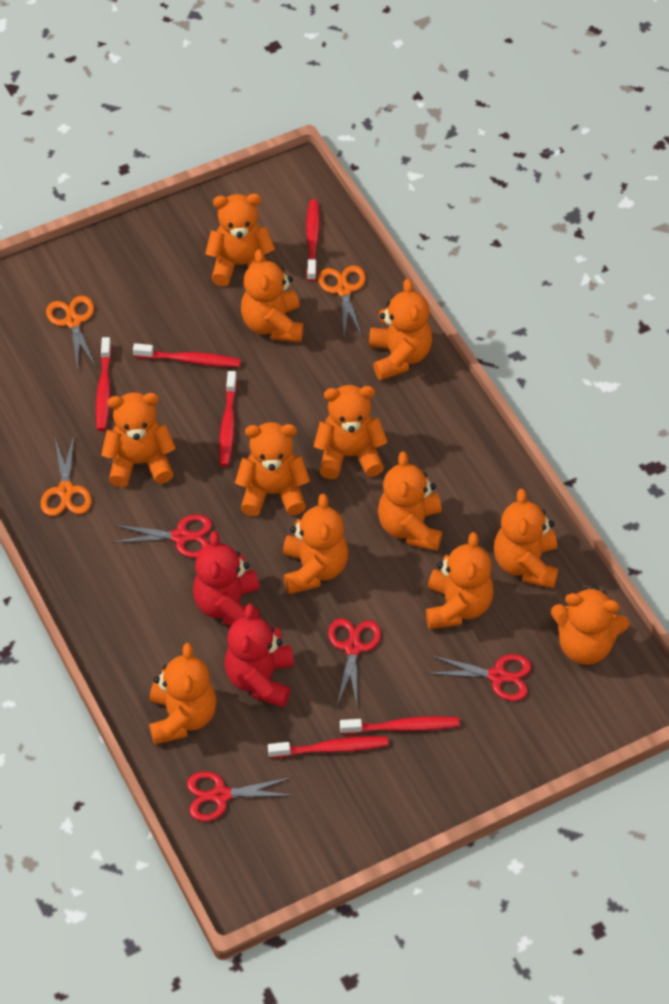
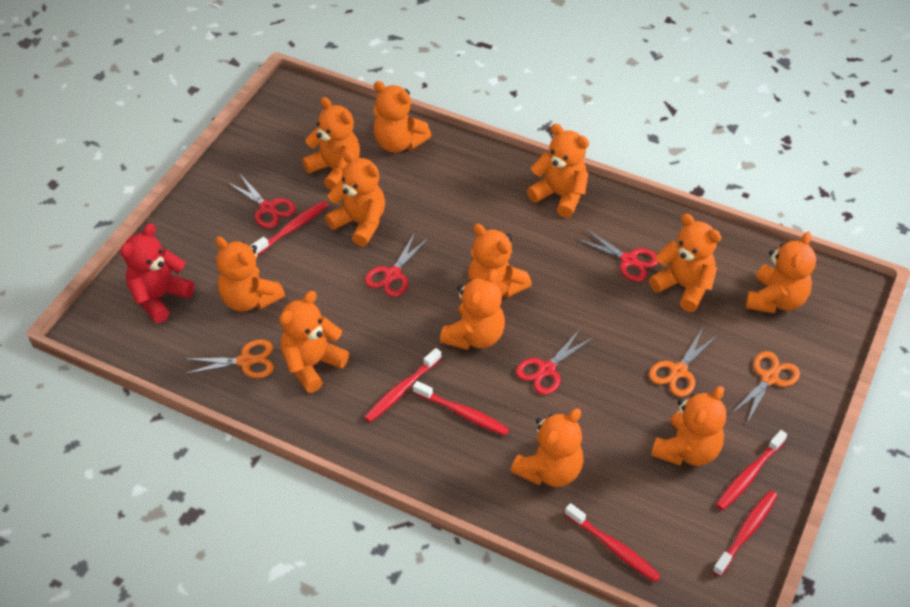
red teddy bear: [193,531,260,626] [225,604,294,708] = 2 -> [120,223,195,323] = 1

